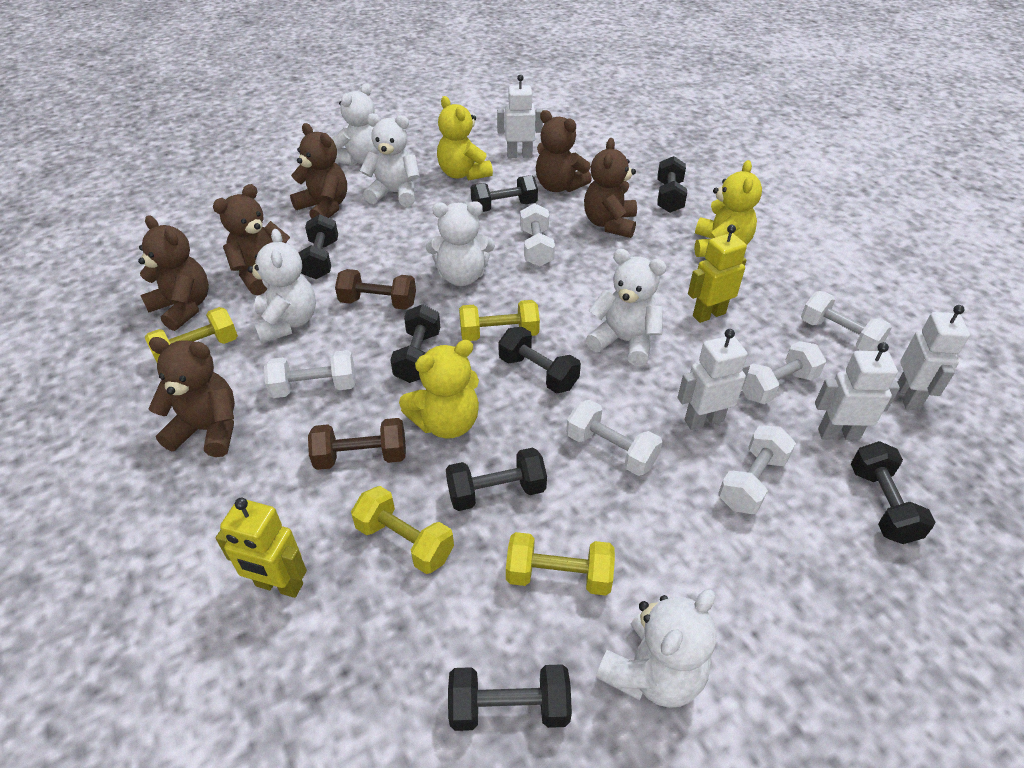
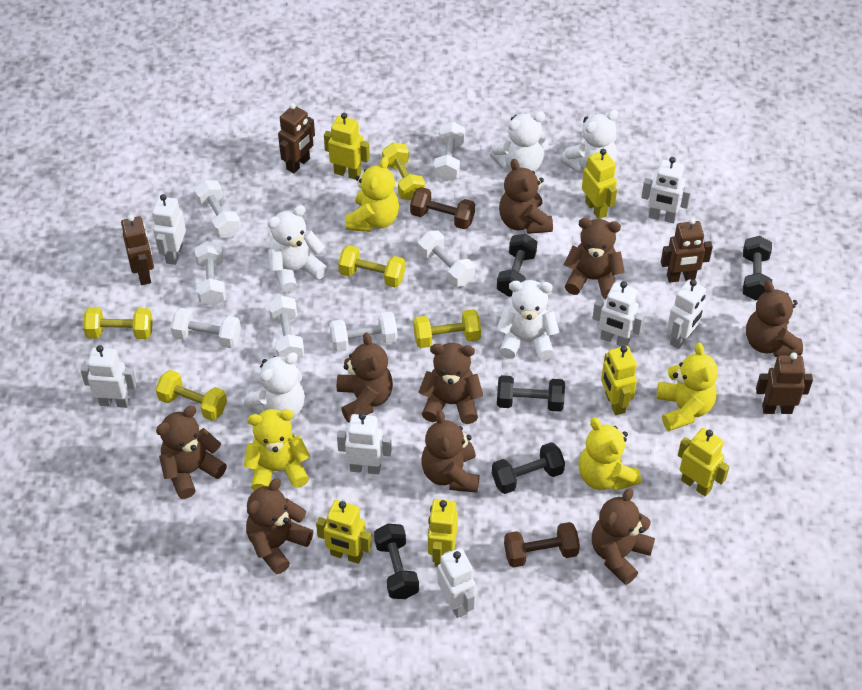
black dumbbell: [298,214,338,279] [390,304,440,383] [446,448,547,511] [448,664,572,731] [471,175,538,212] [498,327,581,393] [657,156,687,213] [851,441,935,544] = 8 -> [374,524,419,599] [492,442,565,494] [497,234,537,297] [497,375,565,412] [743,236,772,300] = 5
brown robot: none = 0 -> [121,215,154,285] [278,103,315,173] [661,218,713,283] [756,352,813,414] = 4
brown teddy bear: [138,216,209,331] [149,337,235,457] [213,184,290,295] [290,123,347,219] [536,110,592,192] [584,138,637,238] = 6 -> [156,406,227,499] [246,478,314,574] [337,333,393,423] [418,343,483,424] [421,410,479,493] [499,159,553,234] [564,218,625,299] [592,488,655,585] [746,280,803,357] = 9
white dumbbell: [264,350,356,398] [520,203,555,267] [566,400,662,476] [718,426,796,514] [742,341,826,404] [801,291,892,351] = 6 -> [171,308,241,348] [194,180,241,238] [195,241,226,306] [268,296,305,359] [330,312,398,352] [418,230,475,287] [434,122,465,181] = 7
white robot: [497,74,543,158] [678,329,750,430] [815,342,900,440] [898,305,970,410] = 4 -> [80,345,137,408] [152,194,186,265] [337,413,392,474] [438,548,475,618] [592,281,644,346] [641,157,692,223] [667,279,707,349] = 7
white teddy bear: [247,229,316,343] [332,83,378,166] [360,113,420,207] [426,201,495,286] [586,249,667,366] [596,589,717,708] = 6 -> [244,352,305,418] [267,205,328,293] [490,111,546,172] [496,280,559,360] [560,110,618,174] = 5
yellow dumbbell: [145,307,238,362] [351,486,454,574] [459,300,540,341] [506,532,615,596] = 4 -> [83,307,153,339] [155,370,227,421] [338,245,405,287] [382,142,425,200] [413,309,481,348] = 5
yellow robot: [216,498,307,598] [688,225,747,323] = 2 -> [316,500,372,564] [324,113,370,179] [428,499,458,567] [582,149,617,219] [601,346,637,415] [678,428,730,497] = 6
yellow teddy bear: [399,340,479,439] [437,96,493,181] [694,160,762,257] = 3 -> [244,409,310,491] [345,157,399,232] [578,417,641,491] [657,343,718,431] = 4

